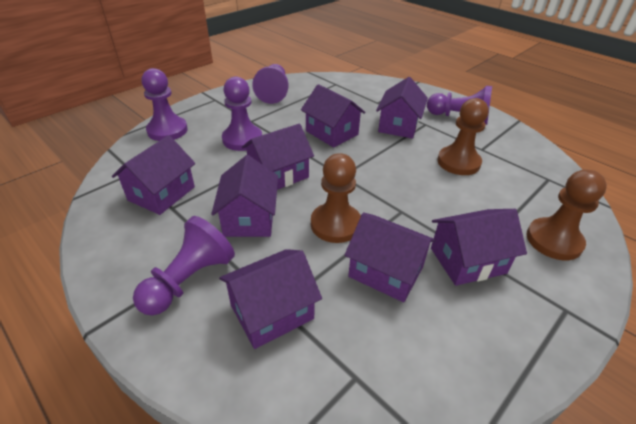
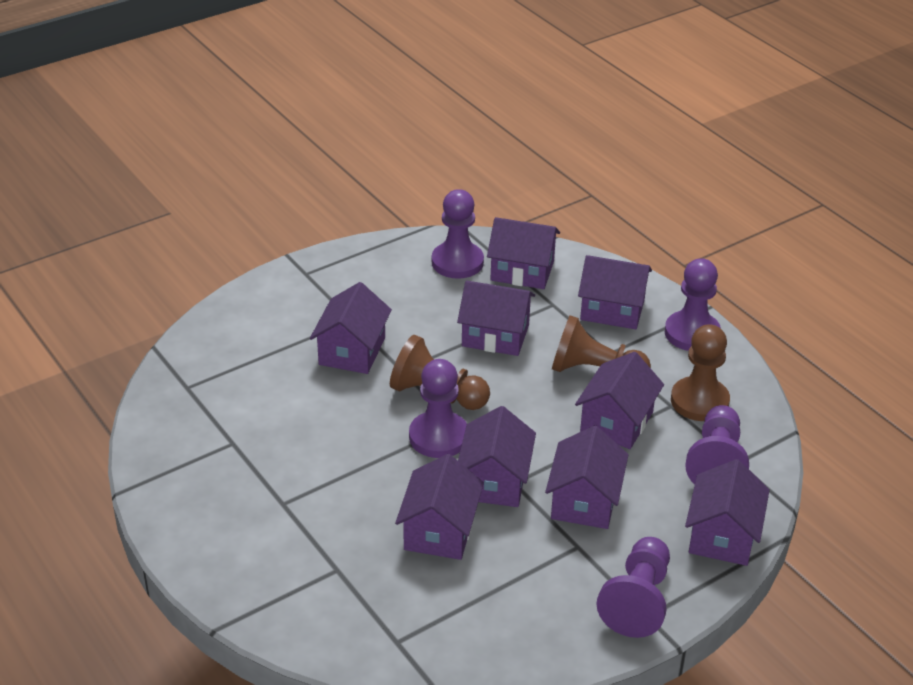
purple house: [112,135,195,215] [211,155,278,237] [219,249,322,349] [242,124,314,190] [301,84,365,148] [345,212,436,302] [376,77,428,139] [431,209,527,286] = 8 -> [310,282,392,374] [395,454,484,560] [457,280,535,356] [458,406,536,507] [487,217,560,289] [545,426,629,529] [575,352,664,449] [578,255,652,329] [685,459,770,566] = 9

